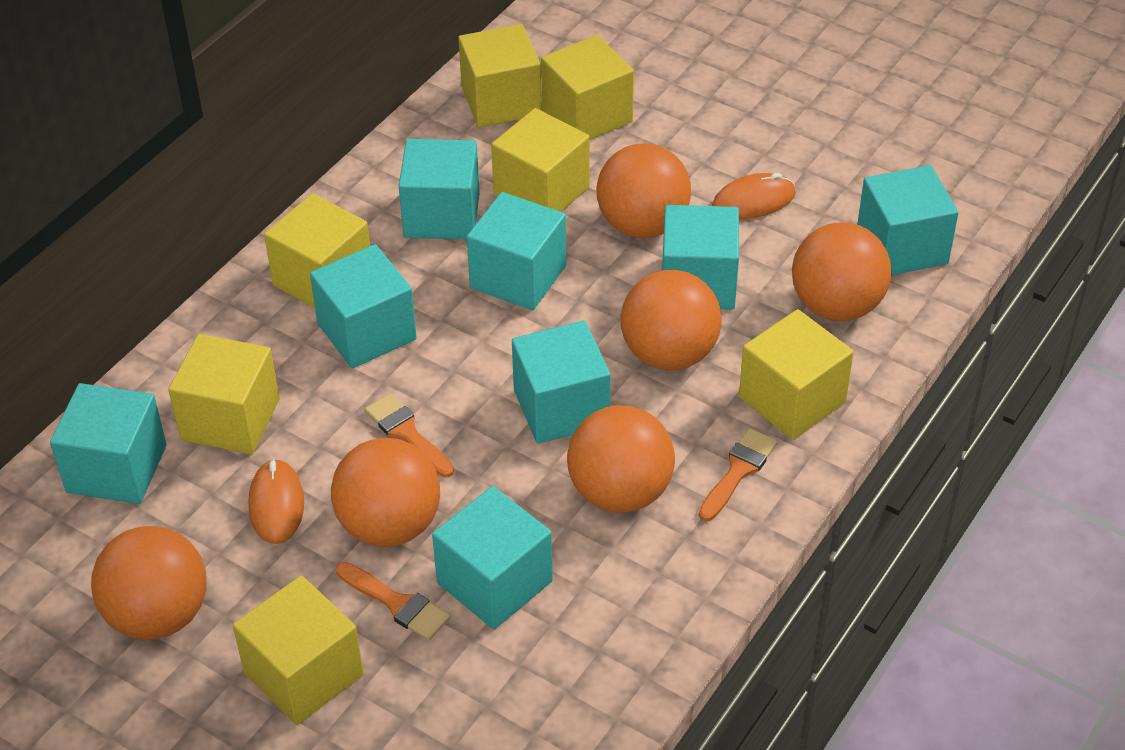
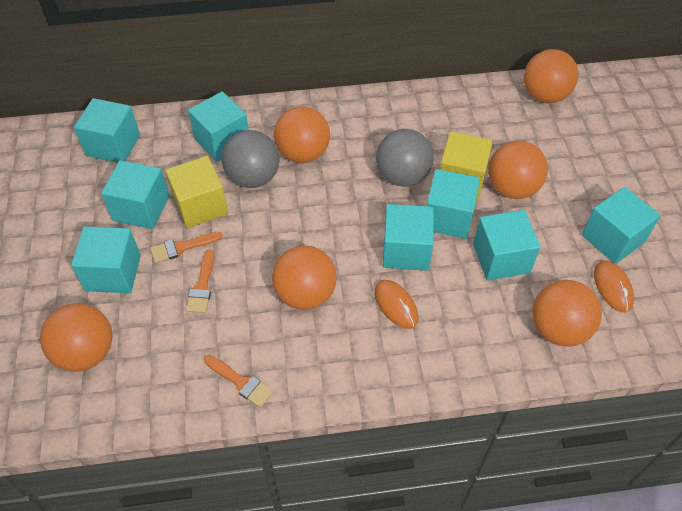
grey ball: none = 0 -> [221,130,279,188] [376,129,434,187] = 2
yellow cube: [168,334,280,454] [233,575,363,725] [264,193,370,308] [458,24,542,128] [491,108,590,212] [541,35,634,140] [739,309,854,440] = 7 -> [165,156,228,228] [440,131,493,200] = 2

